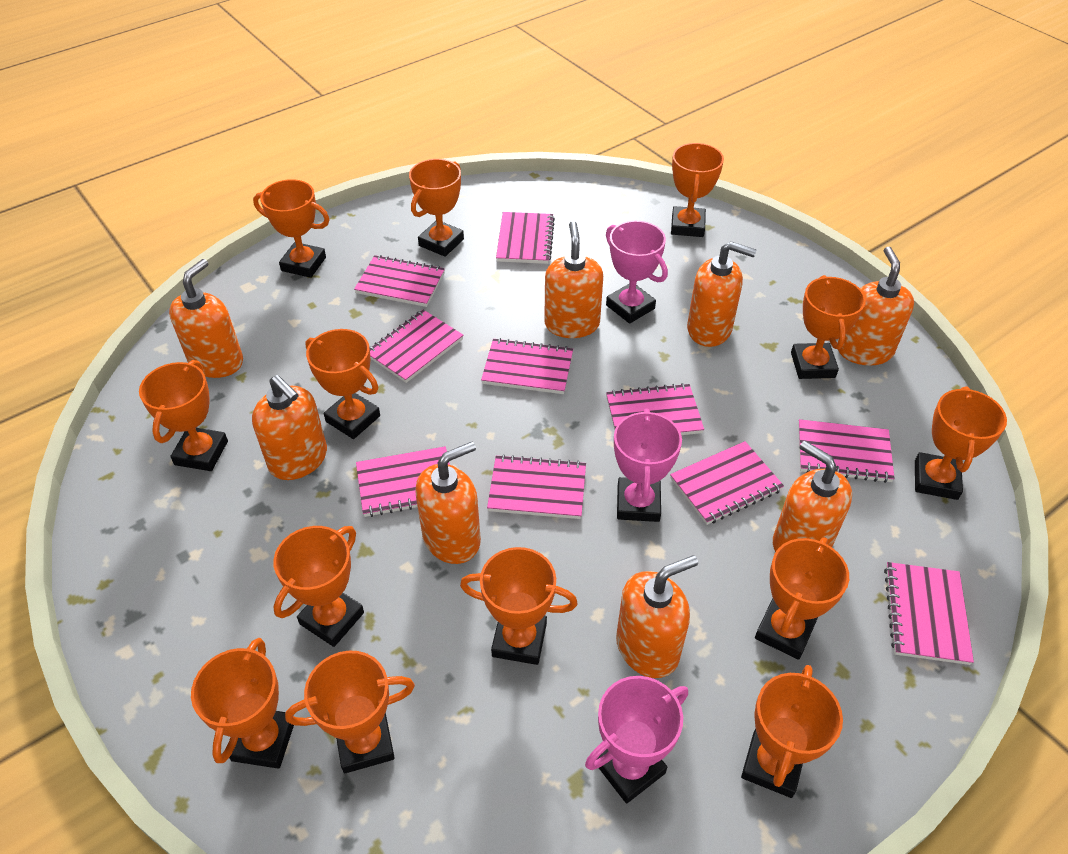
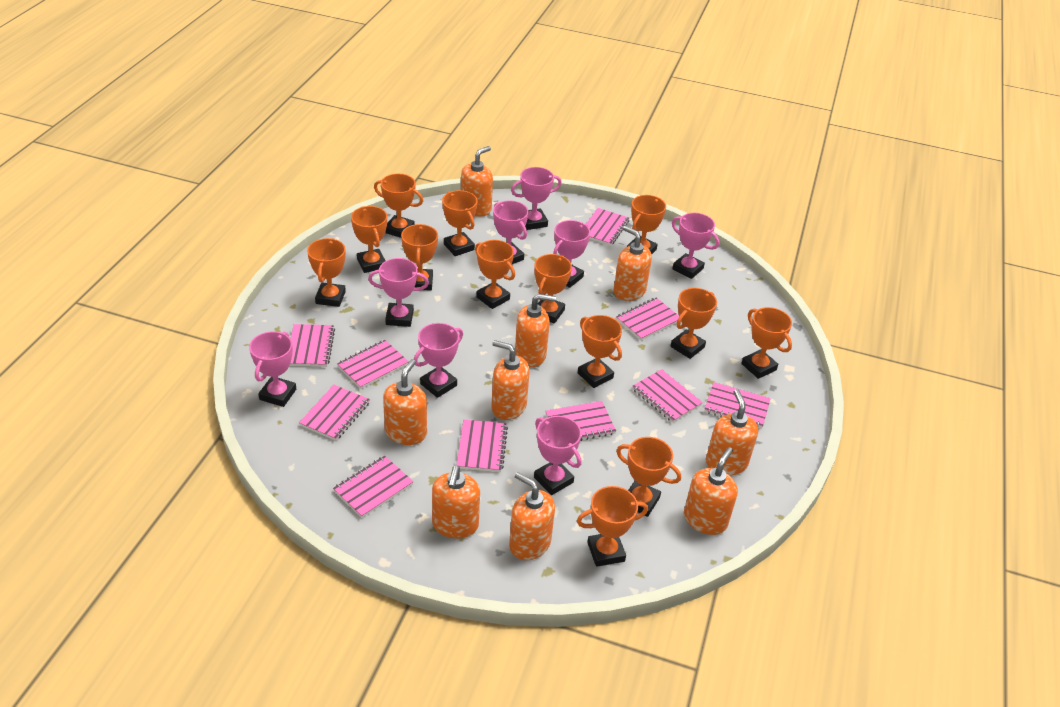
orange soap dispenser: [169,259,243,378] [252,375,327,480] [415,442,481,564] [544,221,603,338] [616,555,698,678] [687,241,757,347] [773,441,852,552] [838,247,914,366] = 8 -> [383,359,427,445] [432,466,480,538] [461,146,493,216] [491,340,530,420] [509,472,555,560] [515,294,556,367] [613,226,652,301] [684,447,738,535] [706,389,758,475] = 9
pink trophy: [585,676,688,803] [606,221,668,324] [614,408,682,522] = 3 -> [249,331,296,407] [368,258,429,327] [414,323,463,398] [493,200,529,264] [511,167,562,230] [534,416,581,495] [553,220,590,288] [672,213,719,279] = 8

